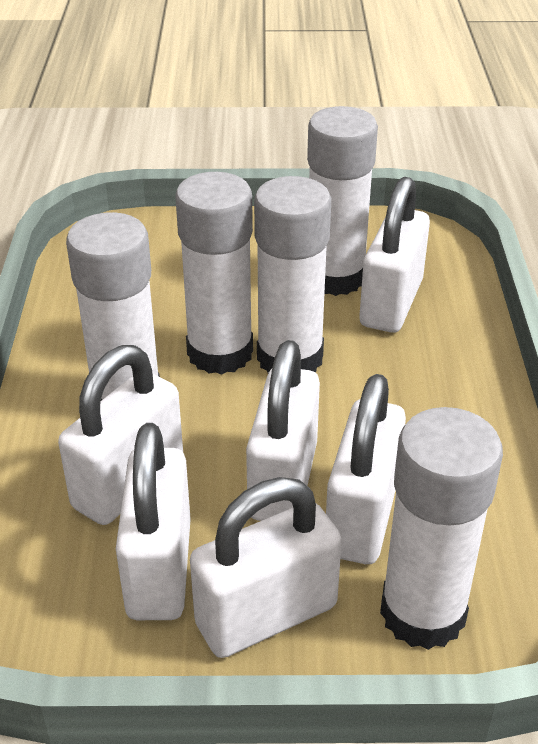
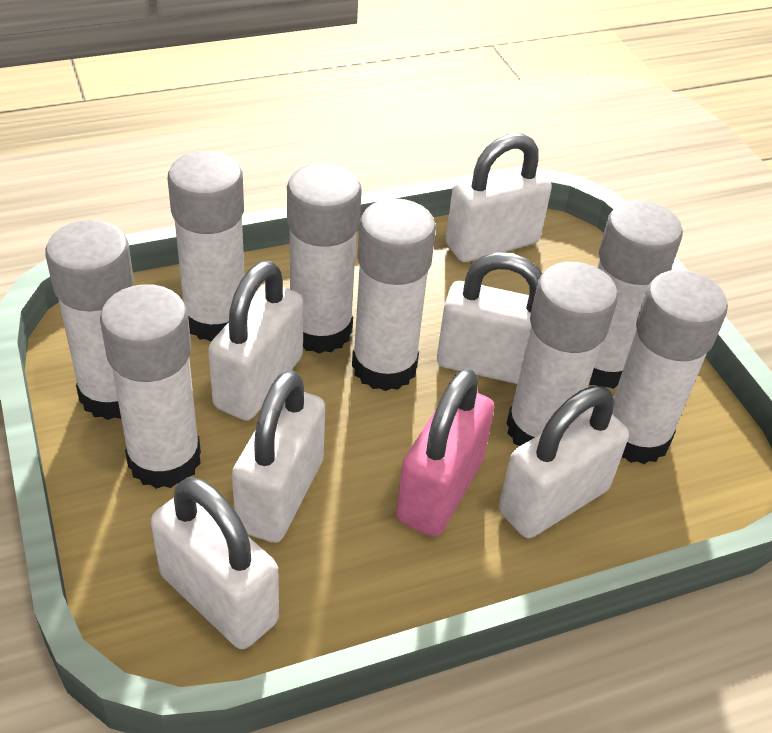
pink padlock: none = 0 -> [396,369,494,537] = 1
white glue stick: [66,212,160,401] [175,172,253,375] [254,176,331,373] [307,106,378,296] [380,407,503,650] = 5 -> [45,220,134,420] [100,284,201,489] [168,151,245,342] [287,163,362,353] [352,198,436,391] [506,262,618,446] [589,200,683,389] [612,270,728,464] = 8

